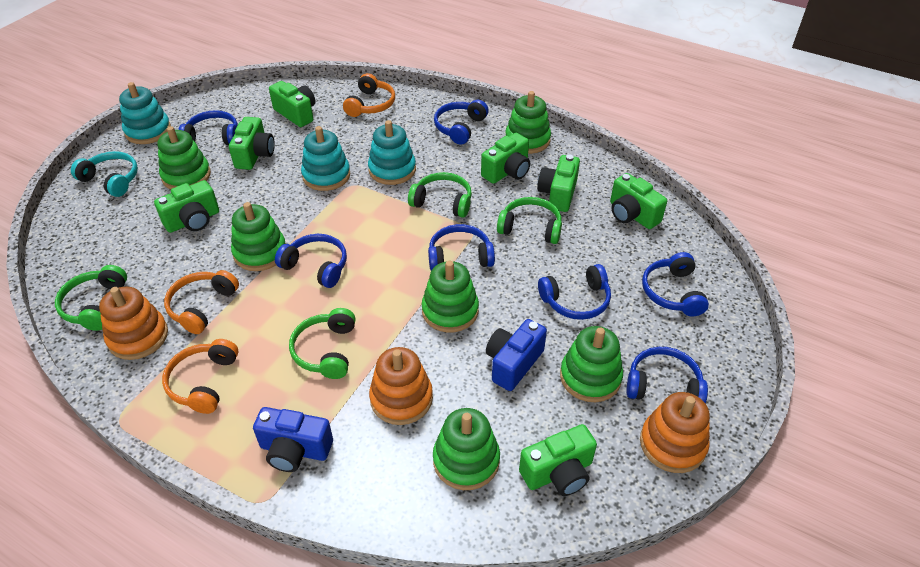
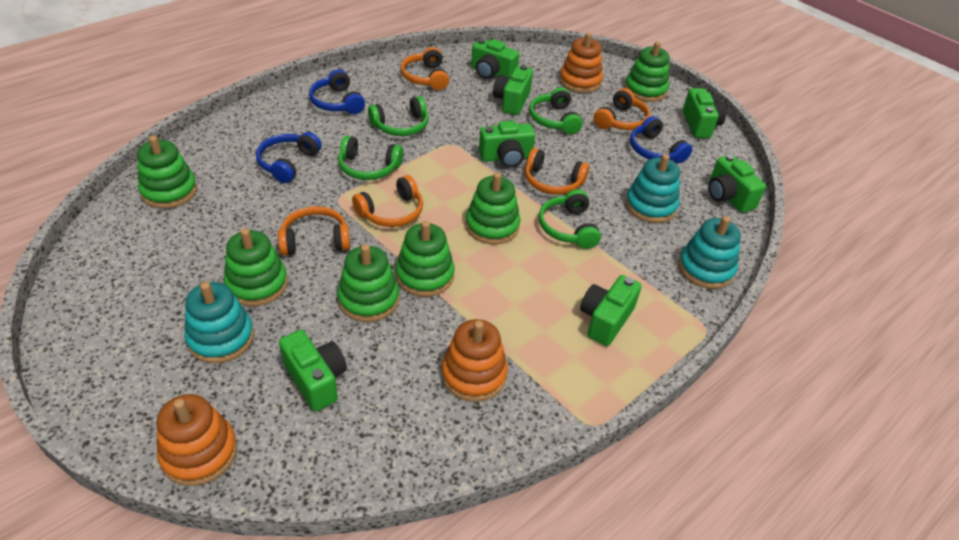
blue camera: [253,407,333,472] [486,319,547,391] = 2 -> none = 0
blue headphones: [179,110,238,145] [275,234,347,288] [428,224,495,271] [434,100,489,145] [538,264,611,320] [627,347,708,404] [642,252,709,316] = 7 -> [256,132,322,183] [309,69,365,114] [630,116,692,163] = 3
orange headphones: [162,339,238,414] [164,270,239,334] [343,73,395,117] = 3 -> [278,206,350,256] [352,175,423,227] [401,47,449,90] [525,148,589,195] [593,88,650,130] = 5
turquoise headphones: [71,151,138,197] = 1 -> none = 0

